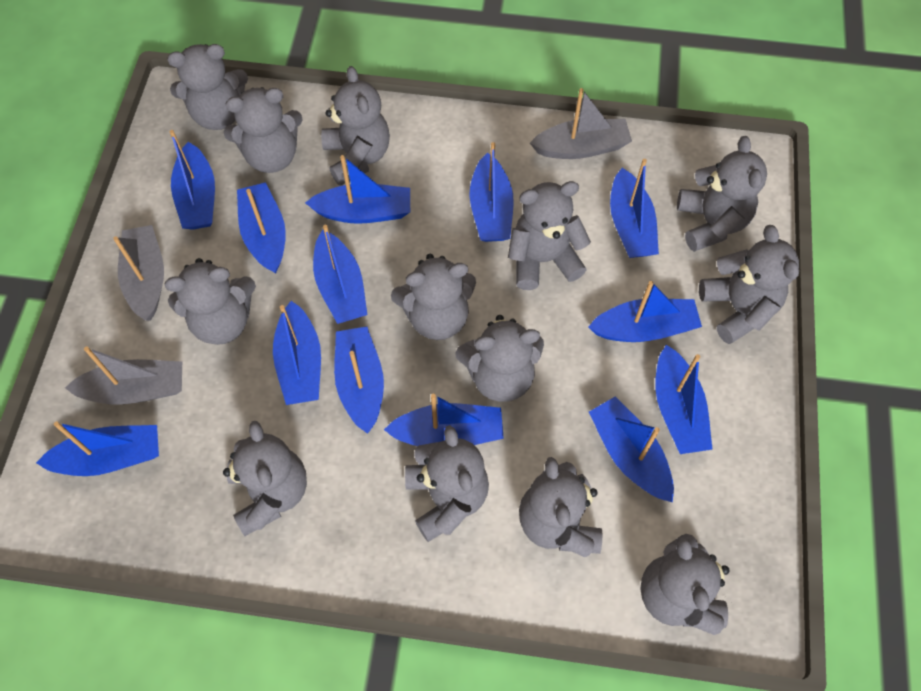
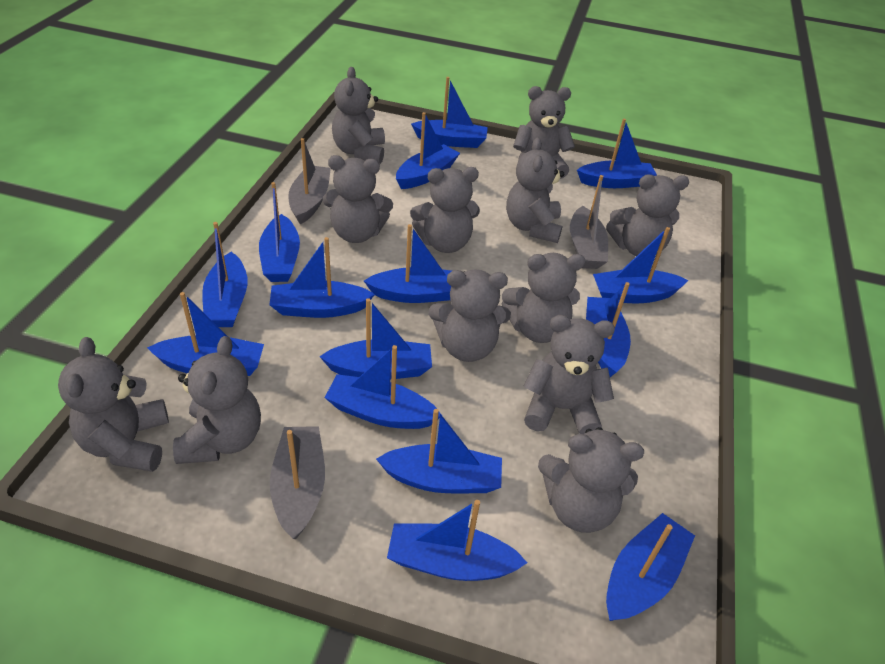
blue boat: [36,422,159,476] [169,130,215,230] [237,182,286,274] [273,301,321,405] [305,155,410,224] [313,225,368,324] [334,326,384,434] [384,394,504,446] [469,142,514,242] [588,281,702,342] [589,396,674,503] [610,159,659,258] [655,345,713,454] = 13 -> [147,292,264,376] [202,222,248,327] [259,182,300,282] [270,237,375,318] [319,298,432,380] [325,345,441,429] [364,224,452,303] [376,409,502,493] [387,500,528,581] [396,112,460,189] [411,77,488,148] [577,119,657,188] [586,282,631,377] [593,227,688,303] [606,513,695,621] = 15
grey teddy bear: [165,258,256,345] [167,44,248,130] [223,87,303,173] [223,421,307,536] [321,66,390,186] [391,254,476,340] [405,425,489,542] [455,315,544,402] [508,181,591,290] [519,457,602,557] [640,534,730,635] [677,136,767,252] [699,225,799,344] = 13 -> [58,337,169,472] [173,336,261,464] [323,155,393,243] [332,67,385,164] [410,167,480,253] [429,269,511,362] [502,253,586,343] [506,138,564,243] [513,86,575,179] [523,315,615,434] [538,427,644,533] [606,174,689,256] = 12

